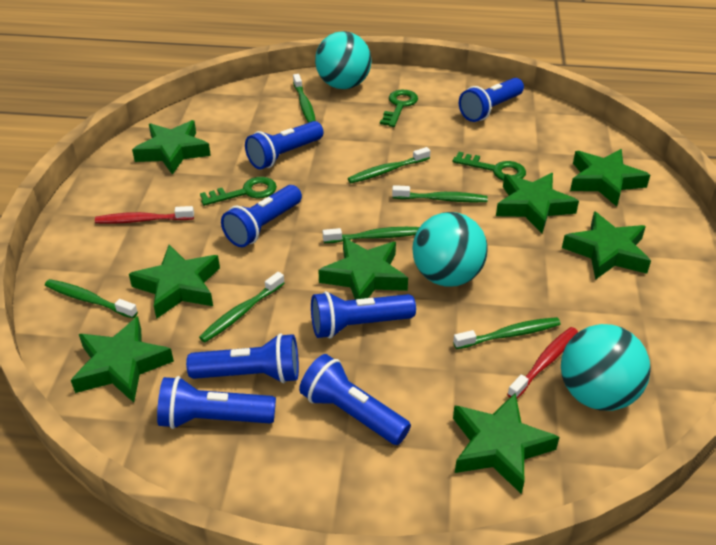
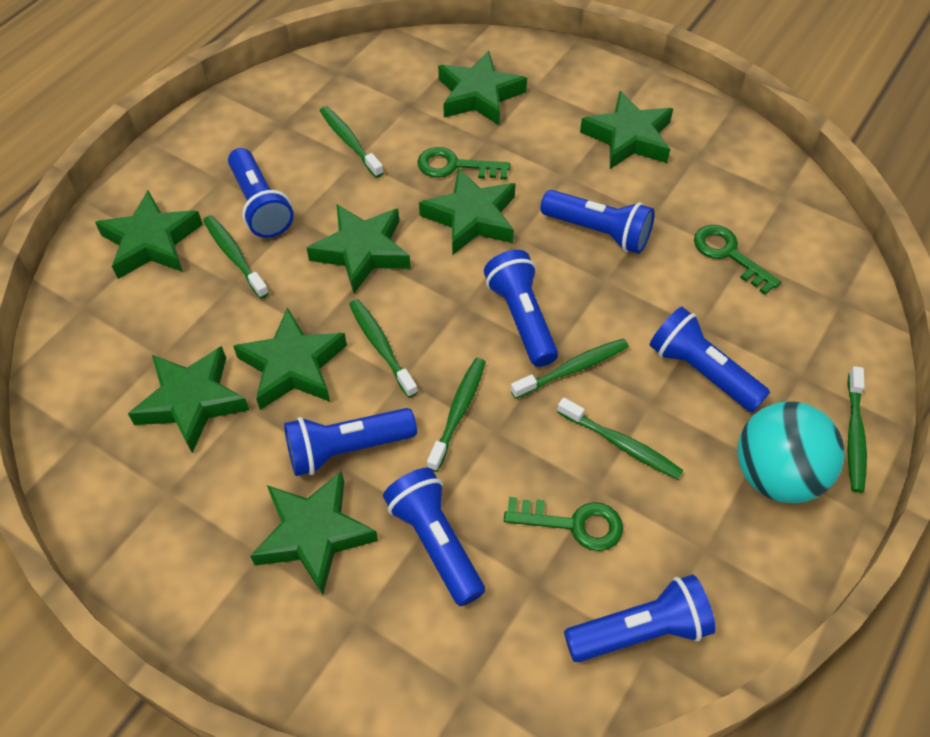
red toothbrush: [95,206,194,224] [507,327,578,398] = 2 -> none = 0
turquoise ball: [315,31,371,89] [412,212,488,287] [561,324,651,411] = 3 -> [737,401,845,503] = 1

